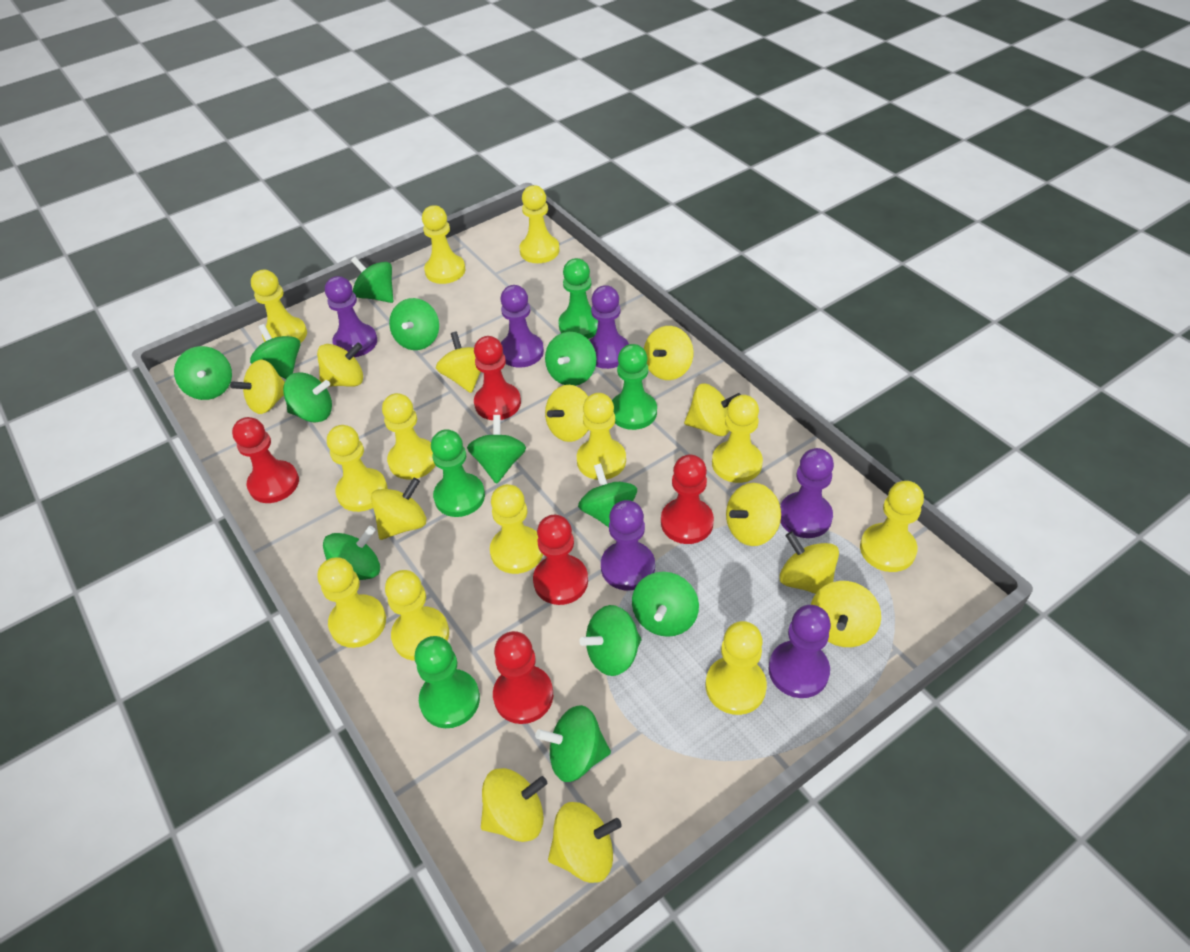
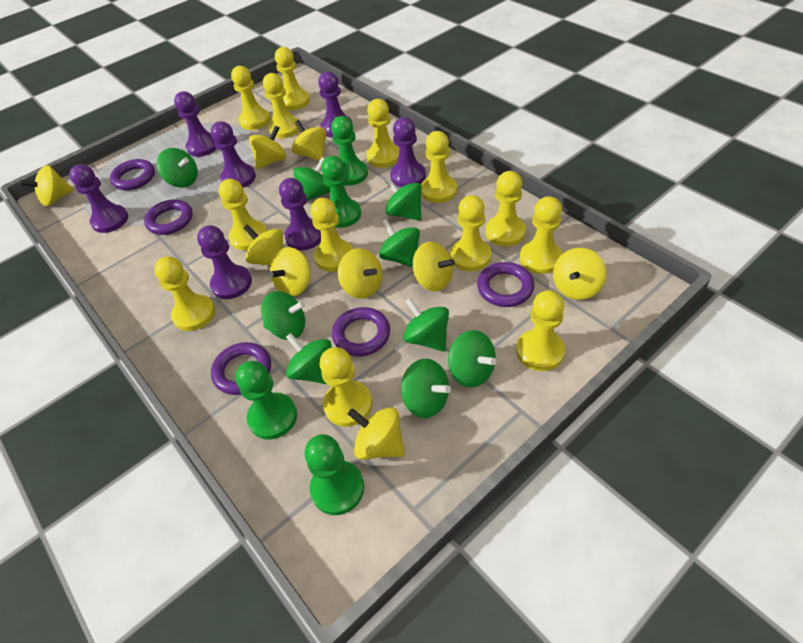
green spinning top: [174,346,232,400] [250,324,301,379] [283,372,332,422] [323,526,380,580] [351,257,393,303] [389,298,439,350] [467,415,526,484] [535,705,611,782] [545,332,596,386] [578,463,637,527] [579,605,642,676] [632,572,699,637] = 12 -> [157,148,198,188] [261,291,305,340] [286,333,332,385] [293,157,330,201] [379,219,420,267] [385,178,421,221] [401,359,451,418] [403,298,449,352] [448,330,496,388] = 9
purple pawn: [325,276,377,357] [500,285,544,368] [589,285,629,369] [601,500,655,590] [768,605,831,698] [780,448,834,538] = 6 -> [69,164,128,233] [174,91,216,157] [197,225,252,299] [211,121,256,188] [279,178,321,251] [318,72,352,138] [390,117,426,187] = 7
purple ring: none = 0 -> [110,159,155,190] [144,199,193,235] [211,342,271,395] [332,307,390,356] [477,262,534,307] = 5
red pawn: [232,417,299,503] [474,336,521,420] [493,631,553,724] [533,515,588,605] [661,454,714,544] = 5 -> none = 0
yellow pawn: [251,270,307,343] [318,557,386,648] [327,425,387,512] [382,393,435,480] [385,570,449,661] [422,205,465,284] [490,484,543,574] [519,185,559,263] [577,393,626,480] [706,621,767,715] [712,395,763,483] [860,481,924,572] = 12 -> [154,256,215,331] [219,179,267,250] [231,66,270,130] [263,73,299,138] [275,47,310,110] [311,198,353,272] [320,347,372,427] [367,99,399,168] [421,131,457,203] [450,195,491,271] [485,171,526,247] [516,290,565,371] [520,196,562,274] = 13
yellow spinning top: [230,359,285,414] [317,342,363,387] [371,478,426,540] [436,332,481,393] [481,768,547,842] [545,385,588,442] [548,802,622,883] [644,326,694,380] [684,383,741,436] [726,483,781,546] [779,531,839,594] [811,581,881,647] = 12 -> [19,165,74,206] [243,224,283,266] [249,126,286,170] [269,247,311,297] [292,120,326,161] [338,248,383,299] [348,407,405,460] [413,241,455,291] [553,248,607,300] = 9

